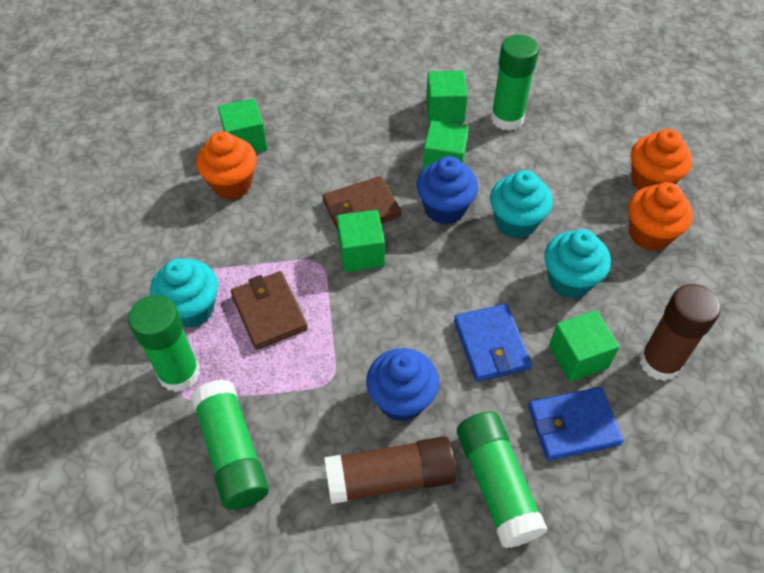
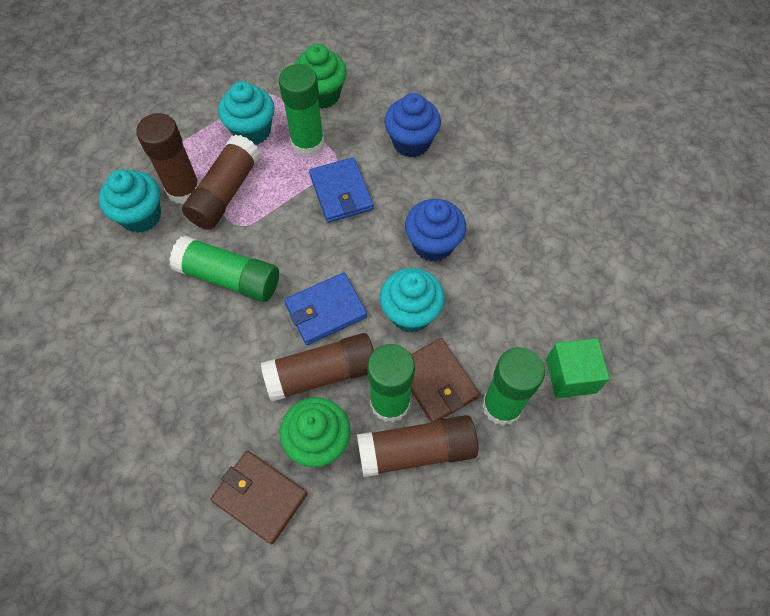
brown glue stick: [324,436,457,504] [640,284,721,381] = 2 -> [136,113,200,204] [182,135,261,230] [261,333,374,402] [357,415,478,477] = 4
green cube: [218,98,267,153] [337,210,385,272] [423,121,469,169] [426,71,468,123] [549,310,620,382] = 5 -> [546,338,610,398] = 1
green cupcake: none = 0 -> [279,397,351,467] [294,44,347,109] = 2
orange cupcake: [196,131,257,200] [628,182,693,251] [631,129,692,190] = 3 -> none = 0

